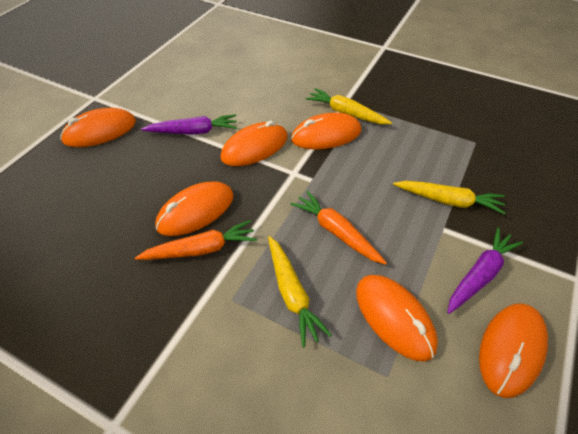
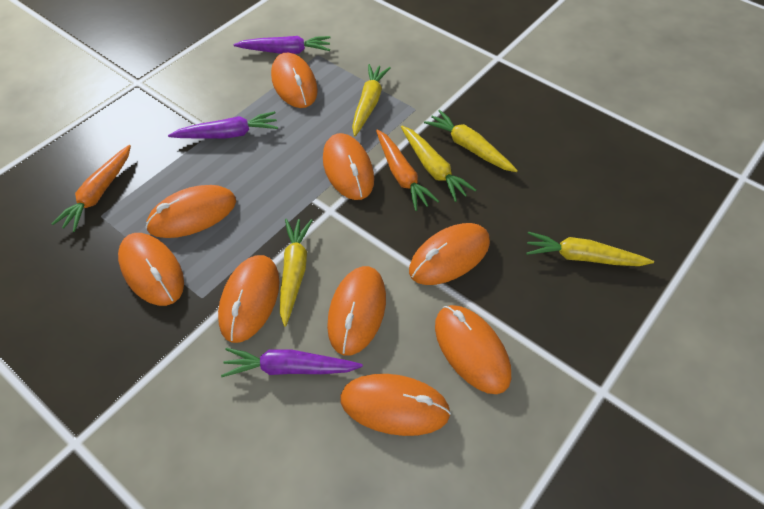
orange mouse: [60,108,136,147] [155,181,233,236] [221,120,287,166] [291,113,362,150] [356,275,438,362] [479,303,548,398] = 6 -> [118,233,184,306] [146,185,236,238] [218,255,280,343] [271,53,318,108] [323,133,374,200] [327,266,386,355] [340,374,451,436] [409,223,490,285] [435,305,511,394] = 9
purple carrot: [141,114,237,135] [447,227,523,314] = 2 -> [168,111,278,138] [221,348,363,377] [233,36,331,54] = 3
yellow carrot: [268,236,332,347] [305,88,392,124] [393,181,505,214] = 3 -> [280,219,313,326] [352,64,391,136] [401,126,476,202] [424,110,518,172] [526,232,654,266] = 5

